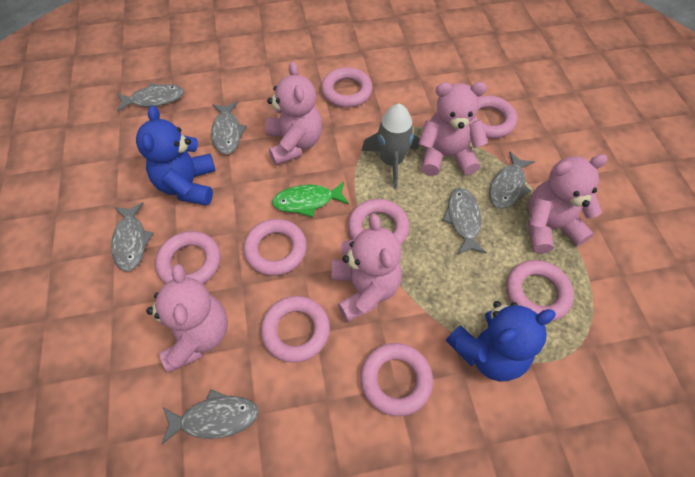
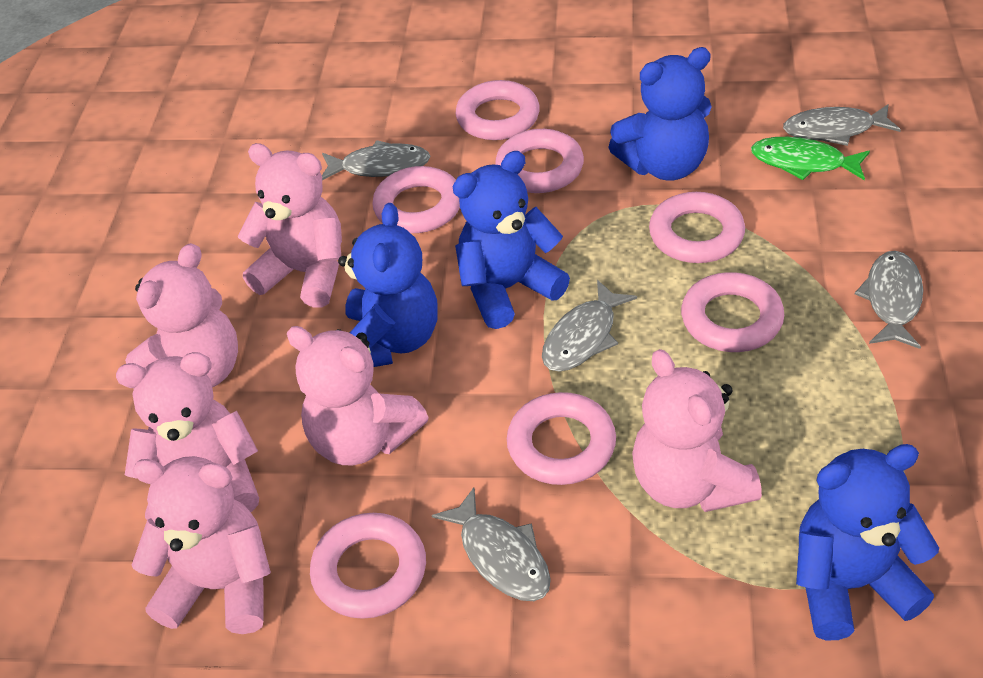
blue teddy bear: [136,106,215,206] [446,301,556,381] = 2 -> [338,203,438,367] [453,151,570,329] [608,47,712,181] [796,444,939,640] = 4
grey fish: [111,202,153,271] [117,83,184,112] [161,389,259,445] [211,102,247,154] [442,188,487,254] [489,151,535,209] = 6 -> [322,140,430,180] [432,487,551,601] [542,280,637,372] [783,104,901,146] [855,251,923,349] = 5
grey rocket: [362,104,419,189] = 1 -> none = 0
pink ring: [155,231,221,284] [243,219,307,276] [261,296,330,363] [321,67,373,108] [348,199,409,245] [360,343,433,416] [472,95,517,138] [506,260,574,321] = 8 -> [310,513,426,619] [372,166,460,233] [456,80,540,140] [495,129,584,193] [507,392,616,485] [649,192,745,263] [681,272,784,352] = 7
pink teddy bear: [146,264,228,373] [265,62,322,165] [331,214,402,322] [418,82,488,176] [528,154,608,254] = 5 -> [116,352,259,520] [125,243,238,388] [132,456,271,634] [238,143,342,308] [287,326,429,465] [632,349,762,512] = 6

